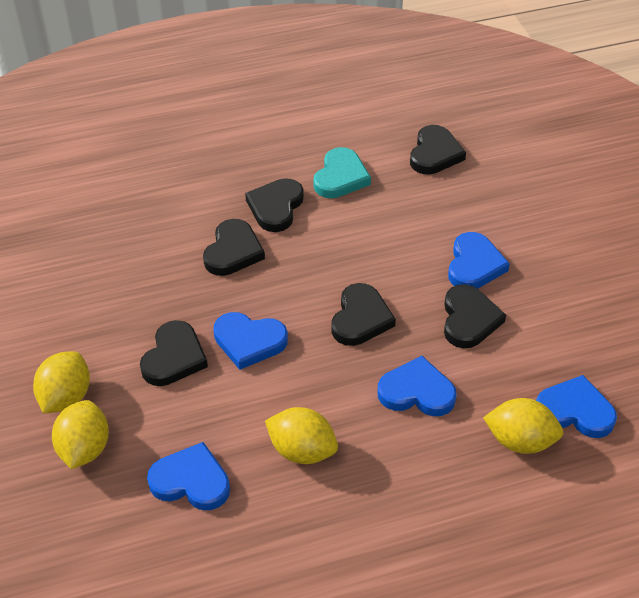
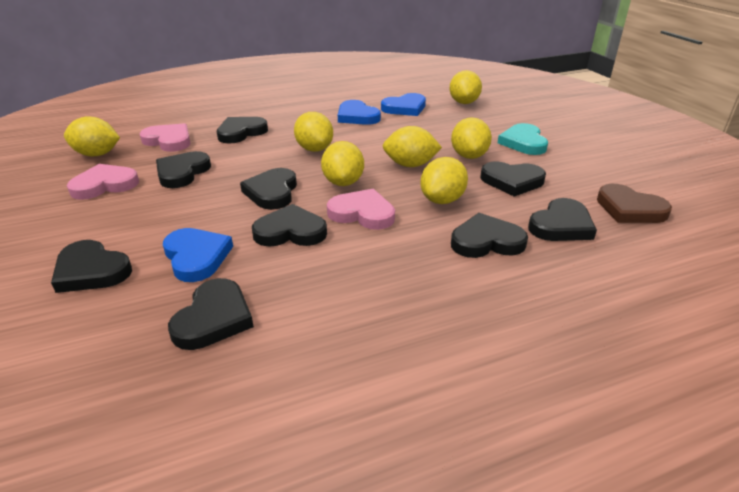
black heart: [140,320,208,386] [203,219,265,276] [245,178,304,232] [331,283,396,346] [410,125,466,175] [444,284,506,348] = 6 -> [51,240,132,293] [156,151,211,188] [168,278,254,350] [217,117,268,144] [240,168,297,210] [252,204,327,247] [451,213,528,258] [480,161,546,197] [528,198,597,241] = 9
blue heart: [147,442,230,510] [213,312,288,370] [377,356,457,416] [448,232,510,289] [536,375,617,438] = 5 -> [163,228,233,282] [338,100,381,125] [381,93,426,116] = 3
brown heart: none = 0 -> [597,184,672,223] = 1
pink heart: none = 0 -> [67,164,139,200] [139,123,191,152] [327,189,395,230] = 3
yellow lemon: [33,351,90,413] [52,400,109,469] [265,407,338,464] [483,398,563,454] = 4 -> [64,116,120,156] [294,112,333,152] [321,141,364,186] [383,126,442,167] [420,157,468,204] [449,70,482,104] [451,117,492,159] = 7

